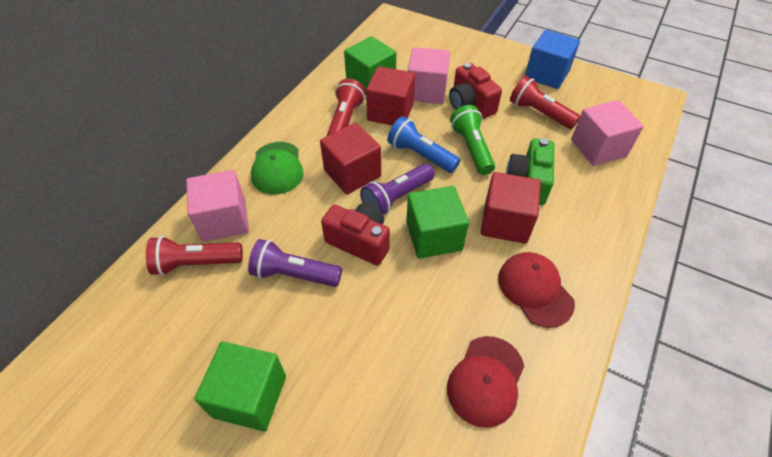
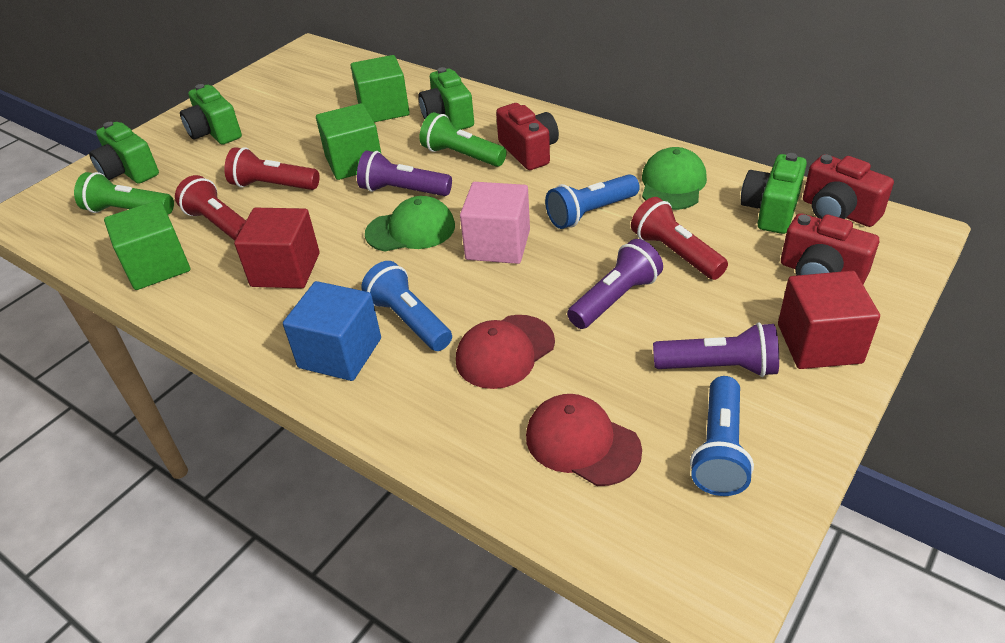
blue flashlight: [387,116,460,173] = 1 -> [361,261,452,351] [545,174,640,229] [690,376,754,496] = 3
green camera: [506,138,554,205] = 1 -> [89,122,159,184] [180,84,242,145] [418,67,474,130] [740,153,807,234] = 4
green cap: [251,142,304,194] = 1 -> [365,196,455,251] [642,147,707,210] = 2
green flashlight: [450,105,495,175] = 1 -> [74,172,174,214] [420,112,507,167] = 2
pink cube: [186,170,249,242] [408,47,450,104] [571,100,644,166] = 3 -> [460,182,530,264] = 1
purple flashlight: [248,239,342,287] [360,164,435,215] = 2 -> [357,151,452,196] [567,239,663,329] [653,322,779,377] = 3
red camera: [321,203,390,266] [449,63,502,119] = 2 -> [496,103,559,170] [781,213,879,284] [803,154,894,227] = 3
red cube: [320,123,381,195] [366,66,415,126] [481,172,541,244] = 3 -> [234,208,320,289] [778,271,880,369] = 2

